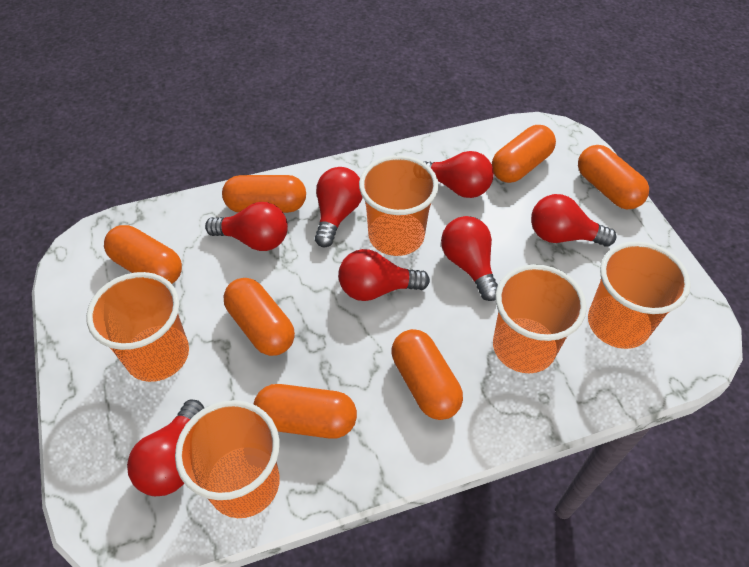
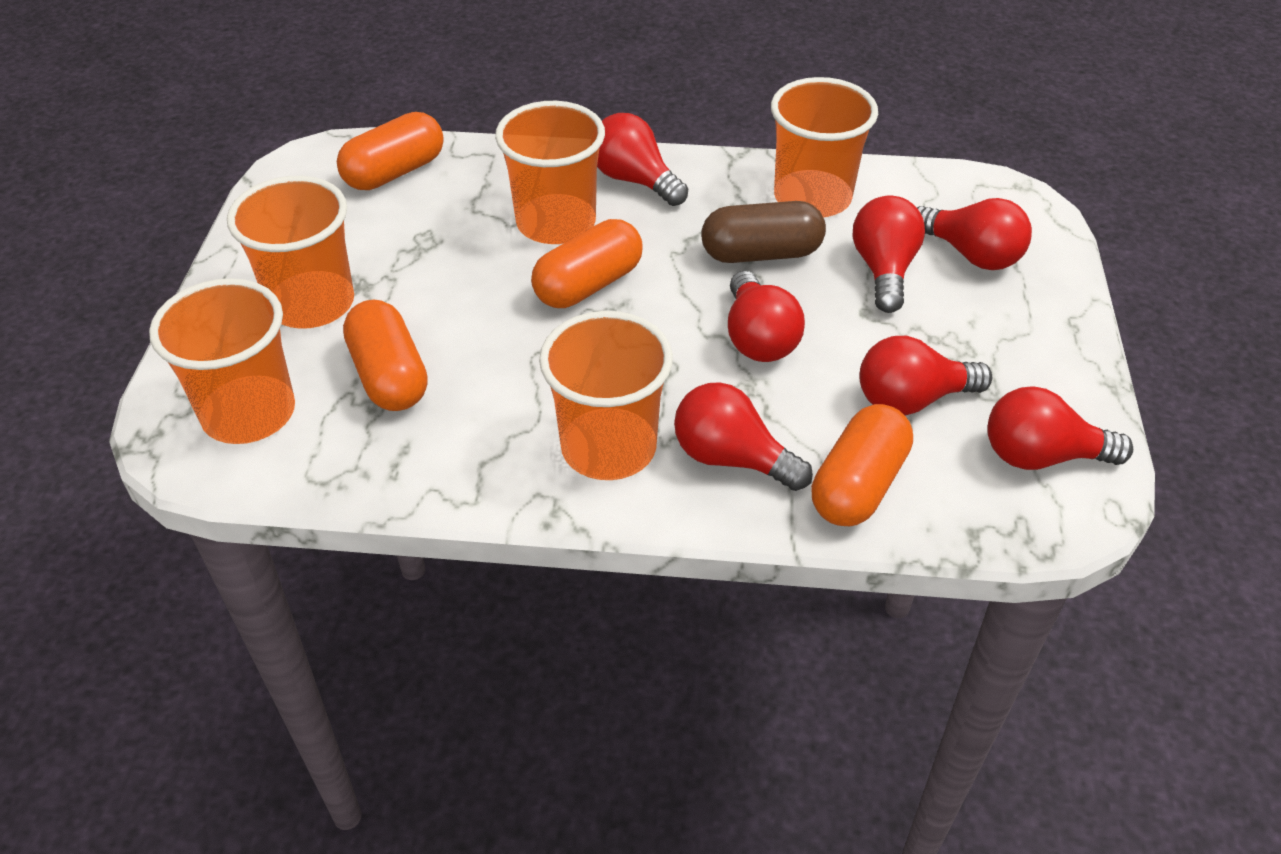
brown capsule: none = 0 -> [701,201,826,263] = 1
orange capsule: [104,225,182,284] [222,175,306,213] [223,278,295,356] [254,384,357,439] [392,329,463,420] [492,125,556,183] [578,145,649,210] = 7 -> [337,112,444,190] [343,300,428,411] [531,219,643,308] [811,404,913,526] = 4

